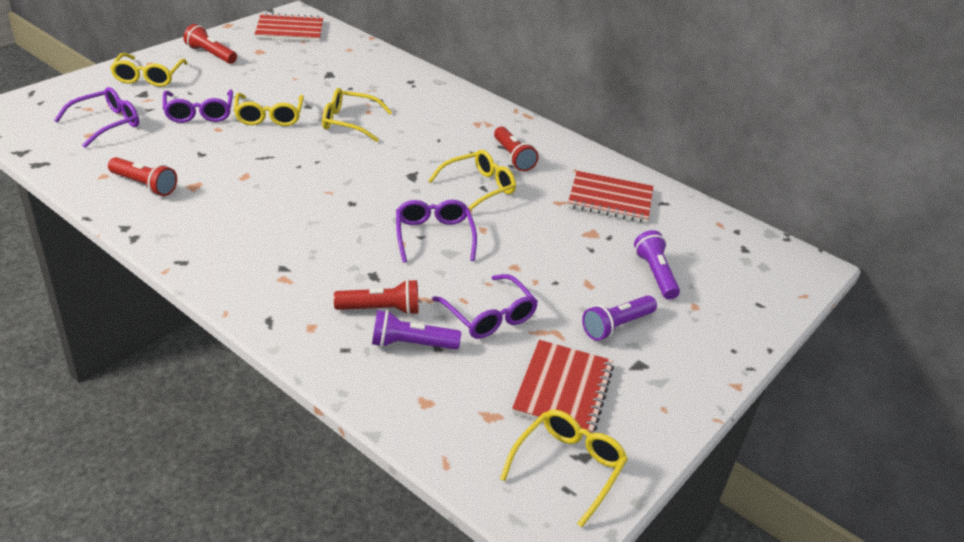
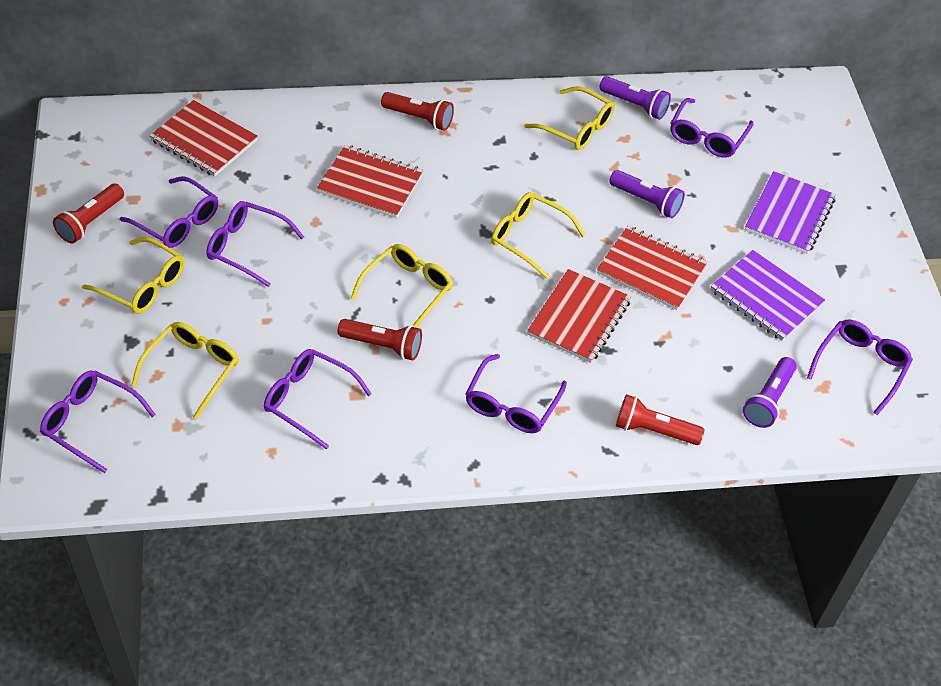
purple glasses: [54,87,139,148] [163,90,233,123] [396,200,477,263] [432,274,538,339] = 4 -> [40,371,156,473] [120,176,218,248] [207,201,304,287] [264,349,372,449] [465,354,567,433] [670,98,754,158] [807,319,913,415] = 7
purple notebook: none = 0 -> [711,250,825,341] [745,171,836,254] = 2
red notebook: [255,13,323,41] [512,340,614,434] [568,171,653,223] = 3 -> [149,100,258,177] [317,145,423,218] [527,269,631,363] [597,226,708,310] = 4

